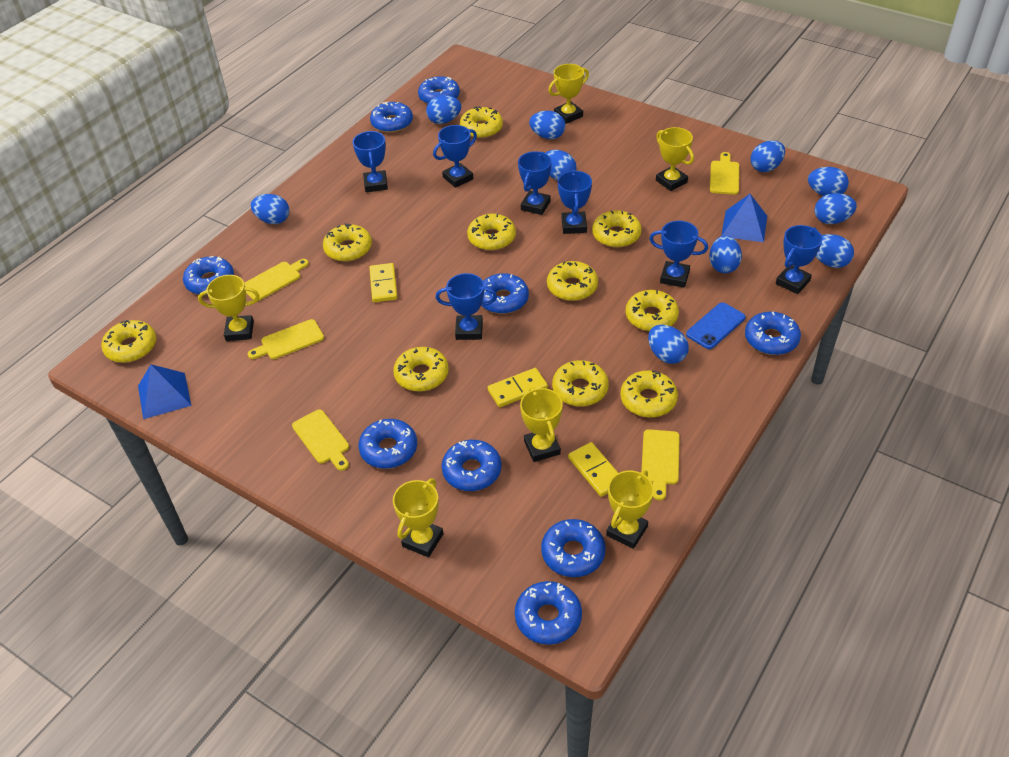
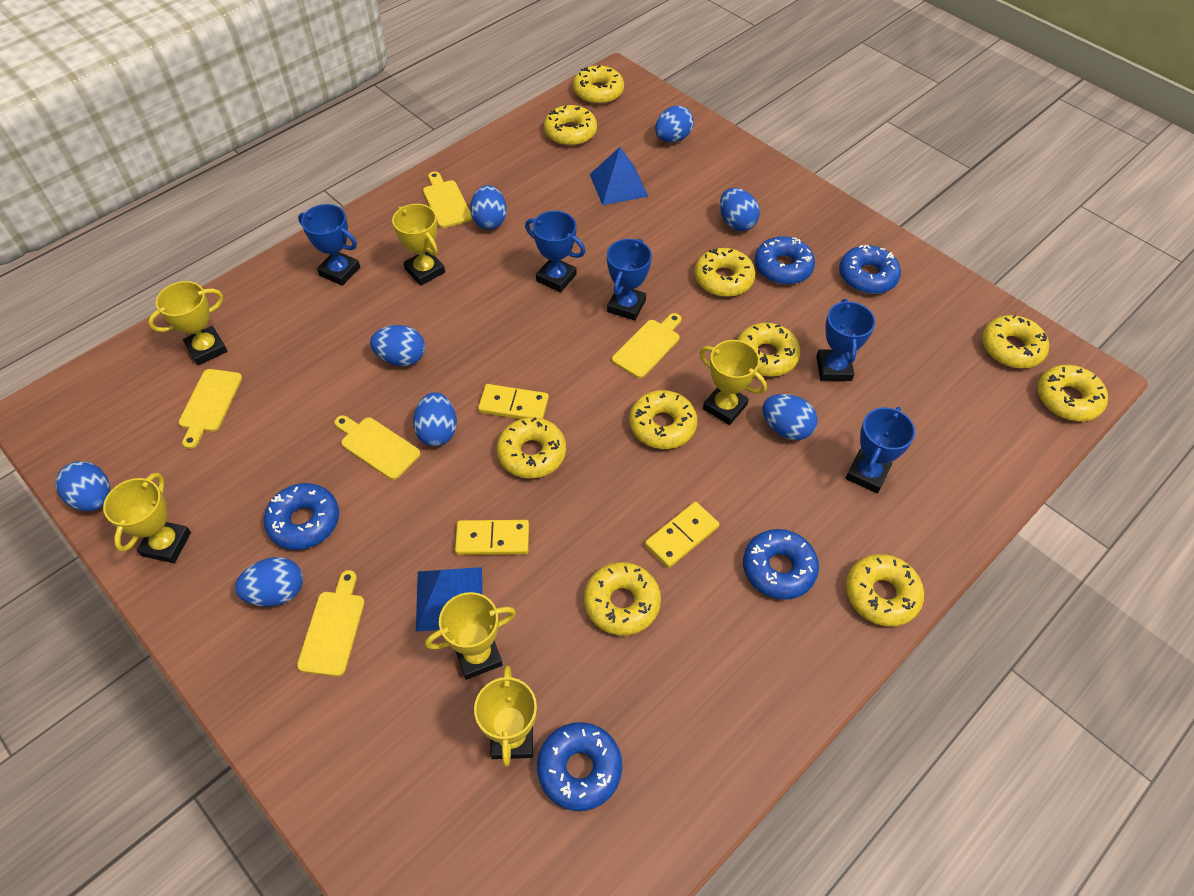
blue donut: [183,256,234,295] [358,419,417,469] [370,102,413,133] [418,76,460,104] [441,440,502,491] [482,273,529,314] [515,581,582,645] [541,519,606,577] [745,312,801,355] = 9 -> [264,483,339,550] [537,722,622,811] [743,529,819,600] [755,236,815,285] [839,245,901,294] = 5
blue egg: [251,194,289,224] [426,96,461,124] [529,111,566,139] [545,150,576,180] [648,325,689,364] [709,235,742,273] [751,140,785,172] [808,167,849,196] [815,193,857,224] [815,234,854,268] = 10 -> [56,461,110,511] [235,557,303,607] [370,325,425,366] [413,392,457,446] [470,185,507,230] [655,106,694,142] [720,188,760,231] [763,394,818,440] = 8
blue phone: [686,302,746,349] = 1 -> none = 0
blue trophy: [352,131,388,192] [433,125,477,188] [436,273,497,340] [518,151,552,215] [558,170,592,234] [649,221,708,288] [776,225,822,294] = 7 -> [298,204,360,286] [525,211,585,292] [607,239,652,321] [816,299,876,381] [846,407,915,493] = 5

